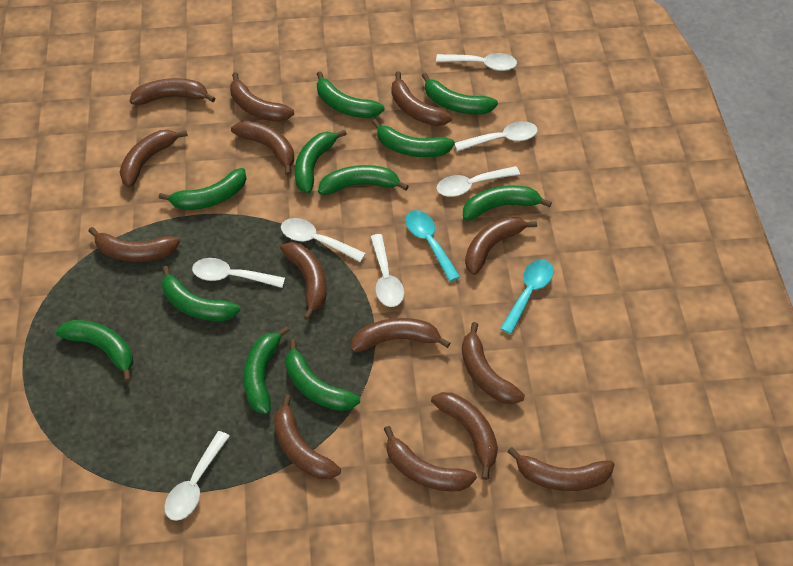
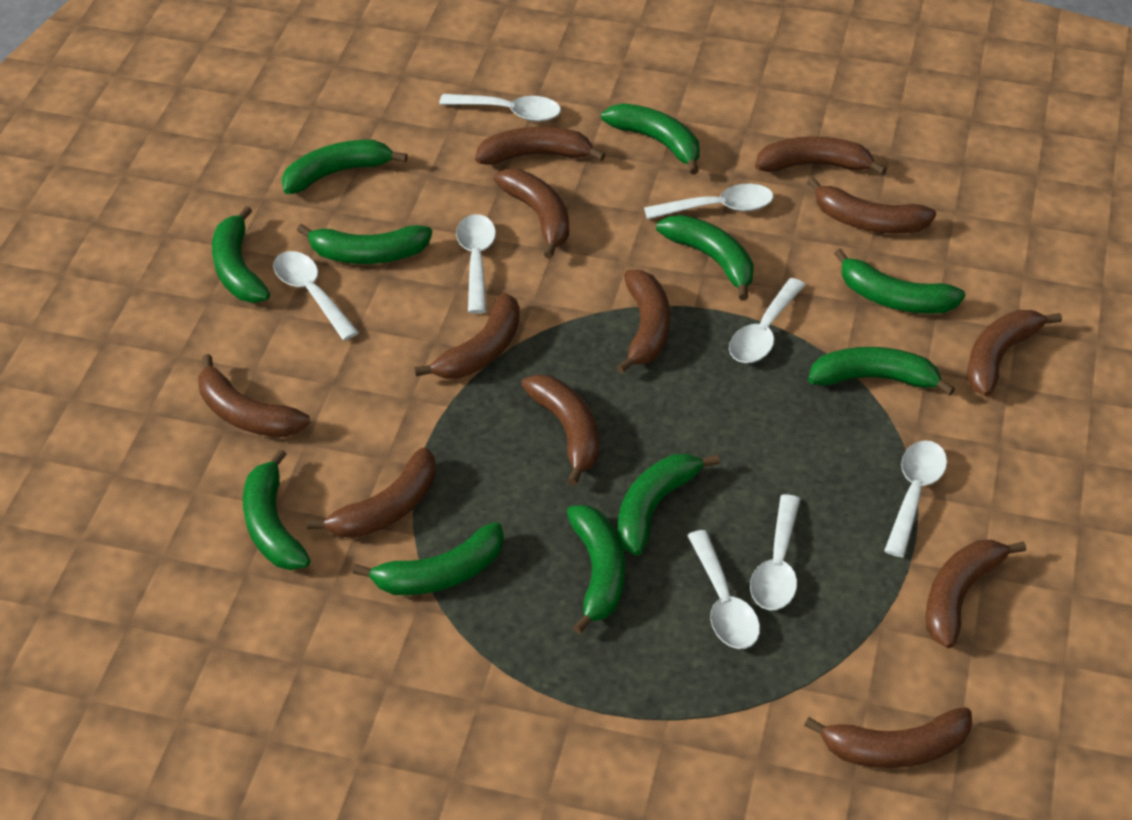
brown banana: [89,227,180,262] [120,130,188,188] [130,78,216,105] [230,72,294,122] [231,120,294,176] [274,394,341,479] [280,242,327,320] [351,318,450,353] [384,426,477,491] [392,72,452,126] [431,392,498,480] [462,322,525,404] [465,217,537,275] [507,447,615,491] = 14 -> [198,354,310,437] [307,447,436,538] [414,292,520,379] [475,127,606,165] [494,169,569,259] [521,374,599,486] [617,270,670,373] [755,136,887,175] [804,707,972,768] [807,177,936,234] [926,540,1026,648] [967,310,1062,396] = 12
turquoise spoon: [405,210,460,282] [500,259,554,334] = 2 -> none = 0
white spoon: [164,431,230,521] [192,258,285,288] [281,218,366,262] [370,234,404,307] [436,53,517,71] [437,166,520,197] [455,121,538,151] = 7 -> [273,251,359,341] [439,94,561,122] [456,214,496,314] [644,184,773,219] [687,530,760,649] [729,278,805,363] [750,494,801,610] [884,440,947,557] = 8

